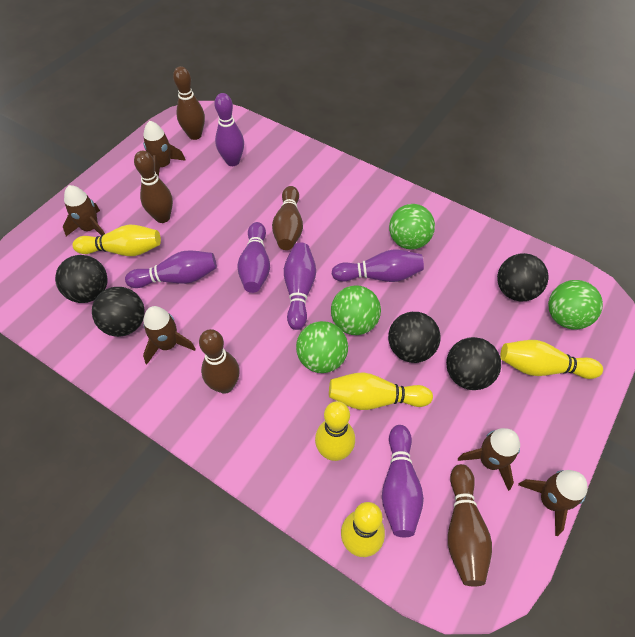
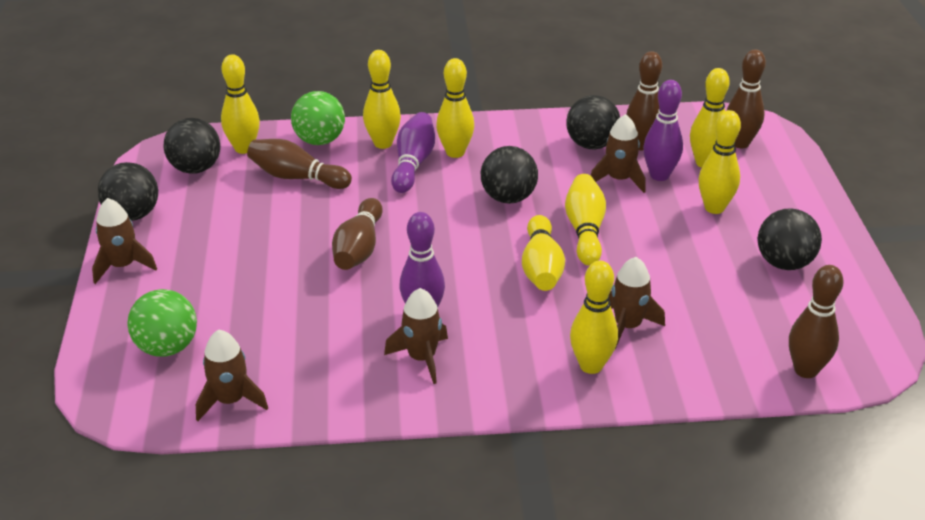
green ball: [296,321,348,373] [331,285,381,335] [389,204,435,250] [548,280,603,330] = 4 -> [128,289,197,357] [291,91,345,145] = 2
purple bowling pin: [125,250,217,288] [214,93,244,166] [237,222,270,293] [284,243,316,330] [332,249,424,282] [382,425,424,537] = 6 -> [391,112,435,193] [400,212,445,308] [643,80,683,181] = 3
yellow bowling pin: [72,224,161,256] [315,401,355,461] [329,372,433,410] [341,502,385,557] [501,340,603,379] = 5 -> [221,54,260,154] [363,50,401,149] [436,58,474,158] [522,215,565,291] [565,174,606,266] [570,261,618,374] [690,68,730,168] [699,110,741,214] = 8

